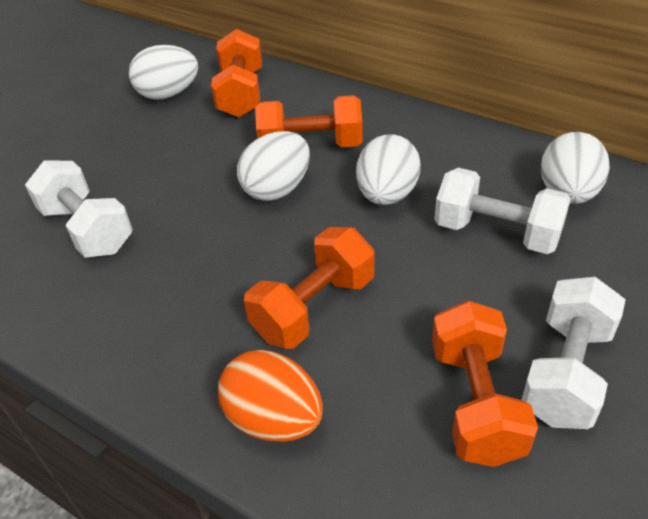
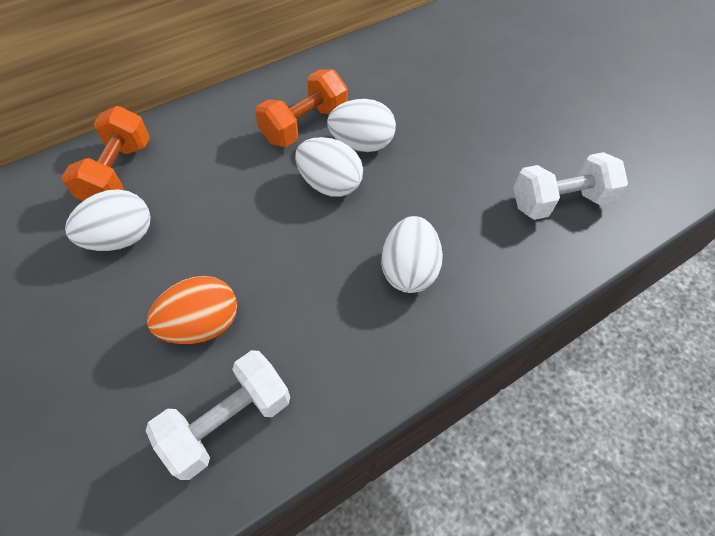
orange dumbbell: [211,29,262,118] [244,227,375,349] [255,95,363,147] [432,300,538,467] = 4 -> [62,106,150,201] [255,69,347,147] = 2
white dumbbell: [25,161,133,258] [435,168,571,254] [522,277,625,429] = 3 -> [146,350,290,480] [513,152,628,220] = 2

